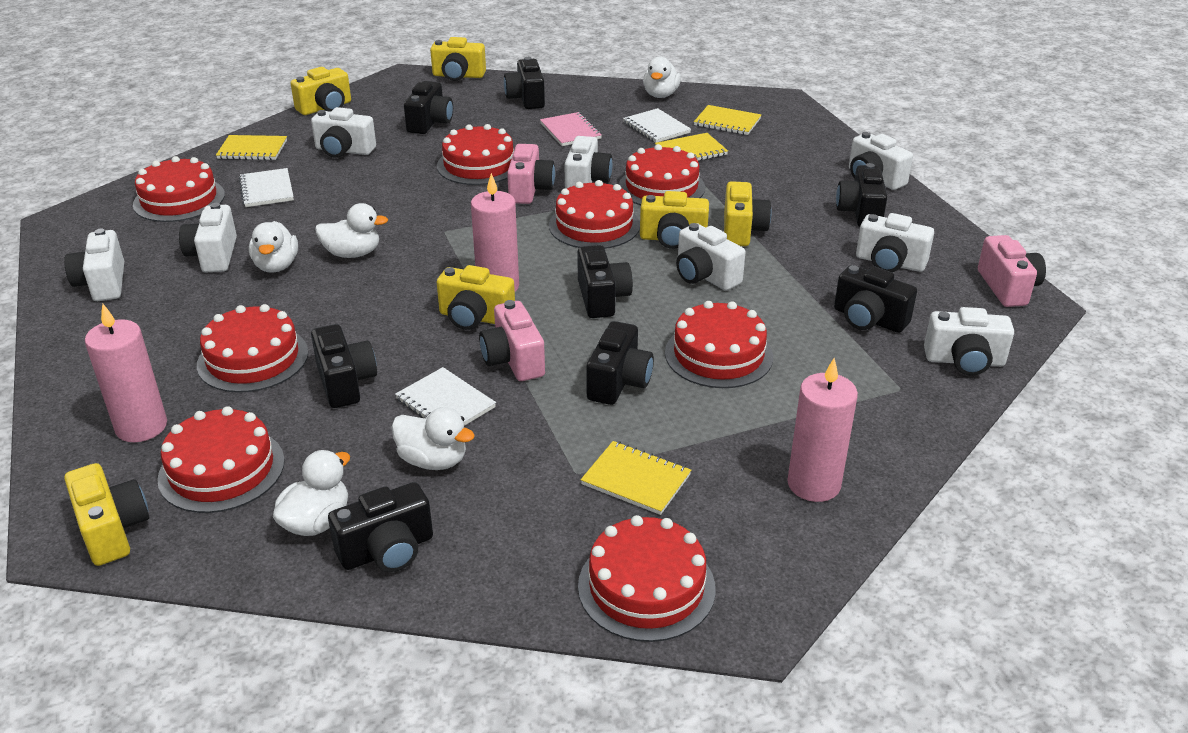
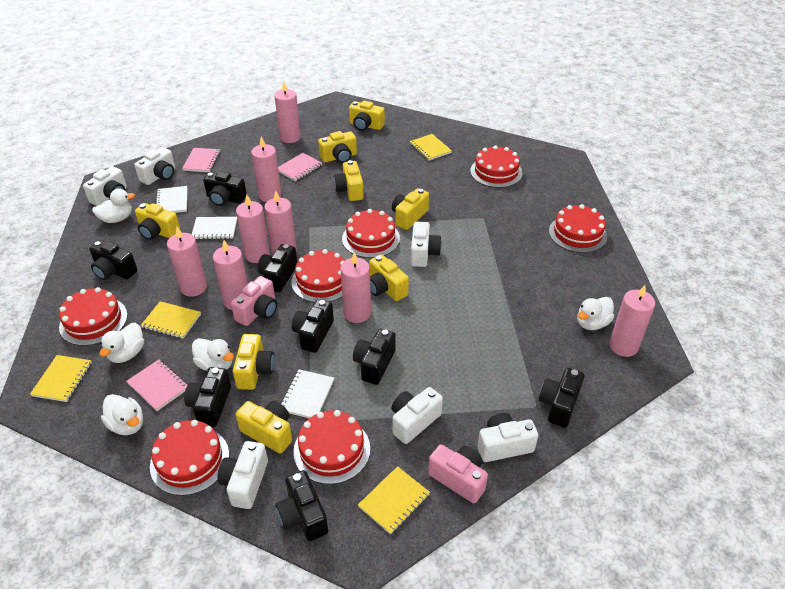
pink camera: [479,300,545,381] [507,144,555,204] [978,235,1046,307] = 3 -> [231,276,277,326] [428,444,488,503] = 2
pink candle: [85,303,167,442] [471,173,519,292] [787,358,858,502] = 3 -> [167,227,207,297] [213,240,248,310] [236,194,270,263] [251,136,282,202] [264,190,297,254] [274,81,301,143] [340,252,371,323] [609,285,655,357] = 8
pink notebook: [540,112,602,146] = 1 -> [126,360,188,411] [182,148,221,172] [278,153,322,181] = 3
red cake: [133,156,225,222] [157,406,285,513] [197,304,308,393] [437,124,514,185] [549,180,640,249] [578,515,716,642] [619,144,705,205] [665,301,773,388] = 8 -> [59,287,128,346] [150,420,229,496] [291,249,345,303] [293,410,370,484] [342,209,400,258] [470,145,523,188] [549,204,607,253] = 7
white camera: [64,229,124,301] [179,203,237,272] [311,107,376,158] [564,136,612,189] [676,223,746,291] [849,132,913,190] [856,213,934,272] [924,307,1014,375] = 8 -> [83,166,127,206] [134,147,175,185] [218,441,268,509] [392,387,443,444] [411,222,442,267] [478,413,538,462] = 6
yellow camera: [64,463,149,566] [290,67,351,115] [430,37,486,81] [436,265,515,330] [640,191,709,249] [724,181,772,246] = 6 -> [135,203,180,240] [233,334,275,390] [236,401,292,454] [318,131,357,163] [334,160,364,201] [349,101,385,131] [369,254,409,301] [392,188,429,230] = 8

